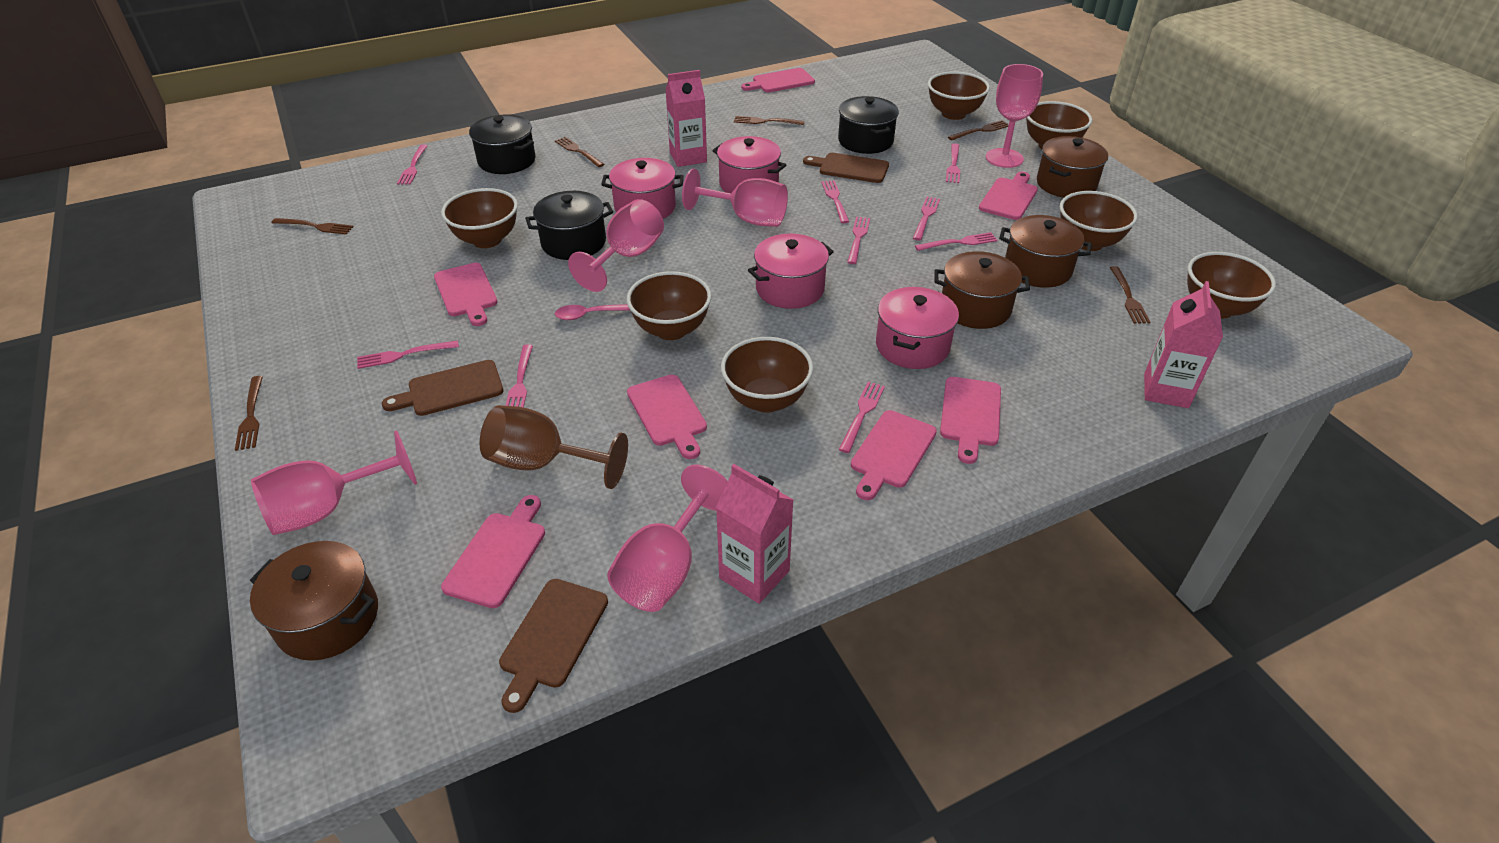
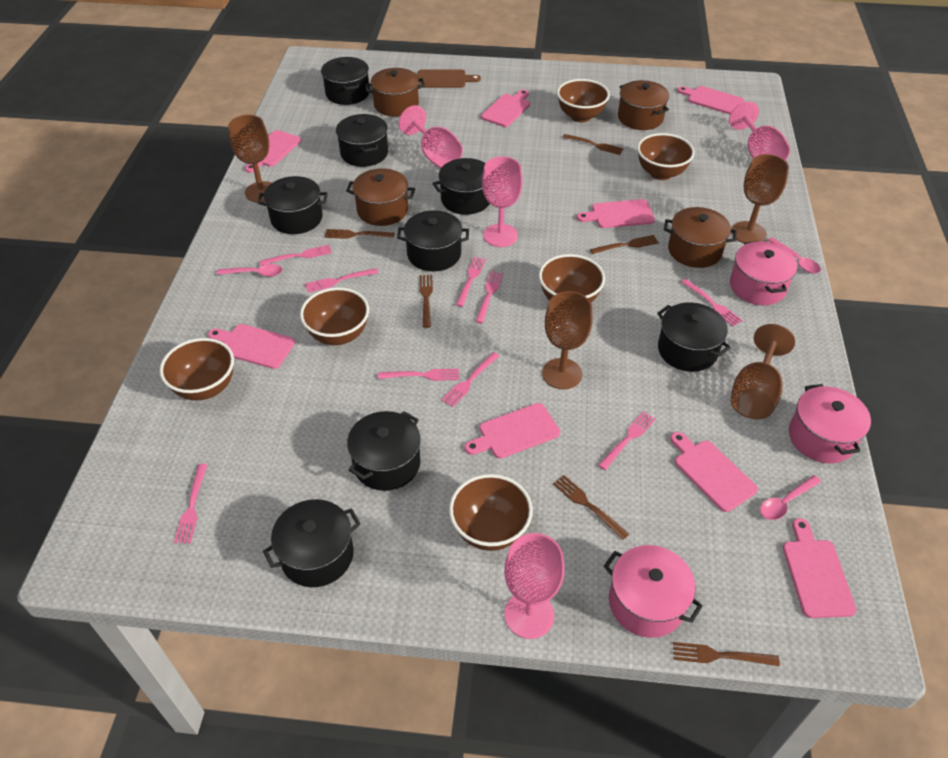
black pot: [469,115,536,174] [525,191,613,260] [838,96,899,154] = 3 -> [258,176,328,234] [263,499,361,587] [321,57,370,105] [336,114,388,167] [347,411,421,491] [397,210,469,272] [432,158,490,215] [657,302,731,372] = 8
brown bowl: [441,188,518,248] [627,271,711,340] [721,337,813,413] [928,71,990,120] [1026,101,1092,149] [1060,191,1138,251] [1187,252,1276,318] = 7 -> [160,338,234,400] [300,287,369,345] [449,474,533,551] [539,254,605,302] [557,79,610,122] [637,133,695,180] = 6
brown cutting board: [382,360,503,416] [499,579,608,713] [803,153,889,183] = 3 -> [417,69,481,88] = 1
brown goblet: [480,405,628,489] = 1 -> [228,115,271,203] [542,291,593,389] [731,324,795,419] [732,154,789,243] = 4
pink carton: [665,70,707,167] [716,464,793,604] [1144,281,1223,408] = 3 -> none = 0
pink cutting board: [434,263,498,326] [441,495,545,608] [627,375,707,459] [741,68,815,92] [851,410,937,500] [940,377,1001,464] [979,172,1038,220] = 7 -> [208,324,295,369] [245,130,301,173] [465,403,560,459] [481,90,530,127] [577,199,655,228] [670,432,758,512] [677,86,744,114] [783,518,857,618] = 8
pink goblet: [251,430,417,535] [568,199,664,292] [607,465,728,612] [682,169,788,227] [986,64,1043,168] = 5 -> [399,105,463,168] [482,157,522,247] [504,533,565,639] [729,101,790,160] = 4
pink pot: [601,158,684,219] [712,136,786,193] [748,234,834,309] [876,287,959,369] = 4 -> [604,545,703,638] [730,241,798,305] [789,384,871,463] = 3
pink spoon: [555,304,630,320] = 1 -> [217,264,282,277] [760,475,821,520] [767,237,821,274] = 3

